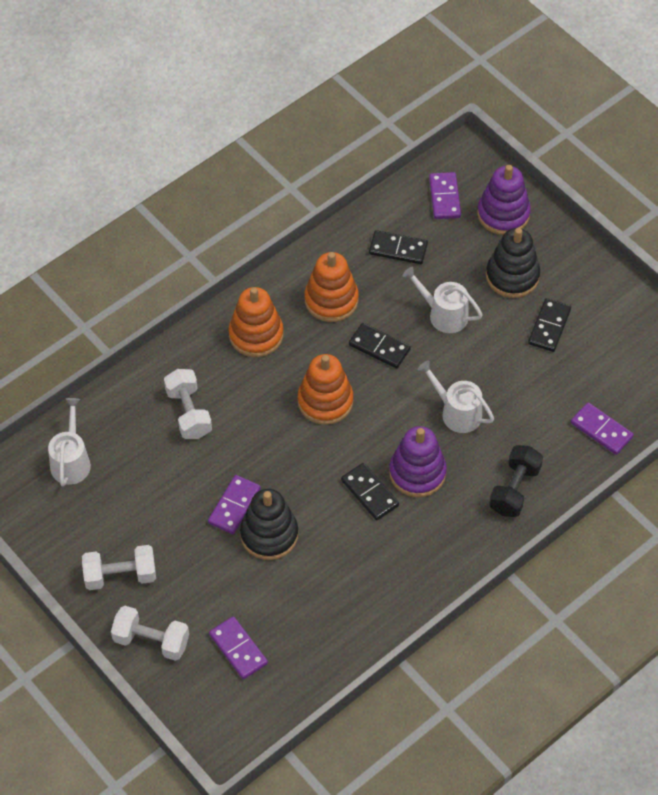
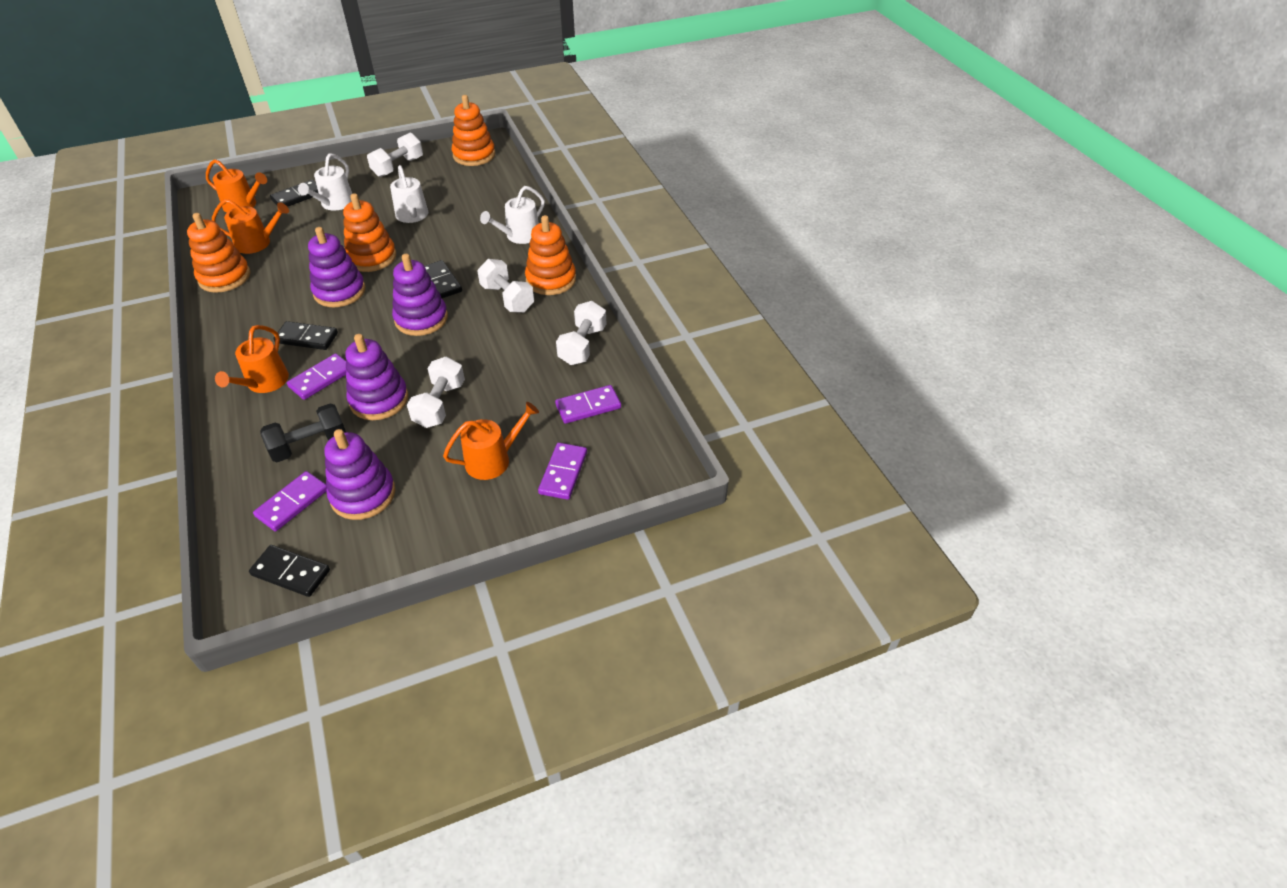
black stacking toy: [240,489,298,560] [486,228,540,298] = 2 -> none = 0
orange stacking toy: [229,287,283,357] [298,354,353,425] [305,252,359,322] = 3 -> [187,213,250,293] [343,193,396,272] [452,95,495,166] [525,215,576,295] = 4
orange watering can: none = 0 -> [206,159,267,213] [212,199,289,254] [215,325,289,393] [443,402,539,480] = 4
purple stacking toy: [389,426,447,497] [477,165,531,235] = 2 -> [308,227,365,307] [324,429,395,520] [346,334,408,420] [392,254,448,336] = 4
white dumbbell: [82,545,156,590] [111,606,189,661] [164,369,212,439] = 3 -> [367,132,423,177] [407,357,465,428] [477,259,534,313] [556,301,607,365] = 4

